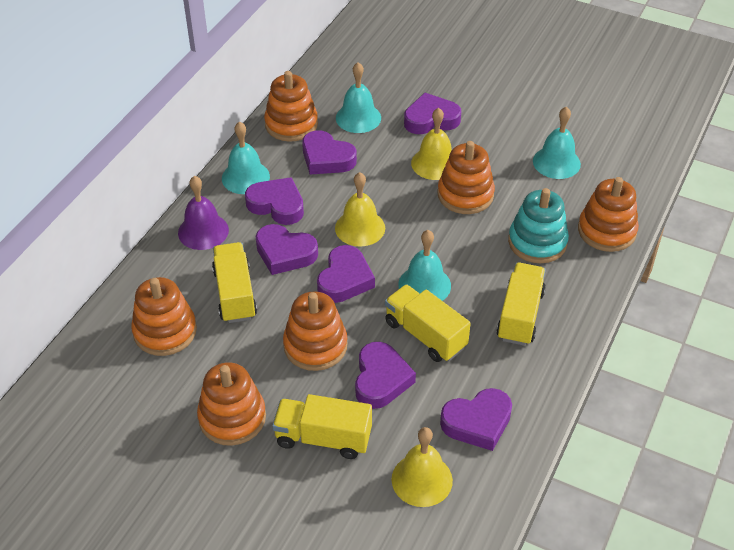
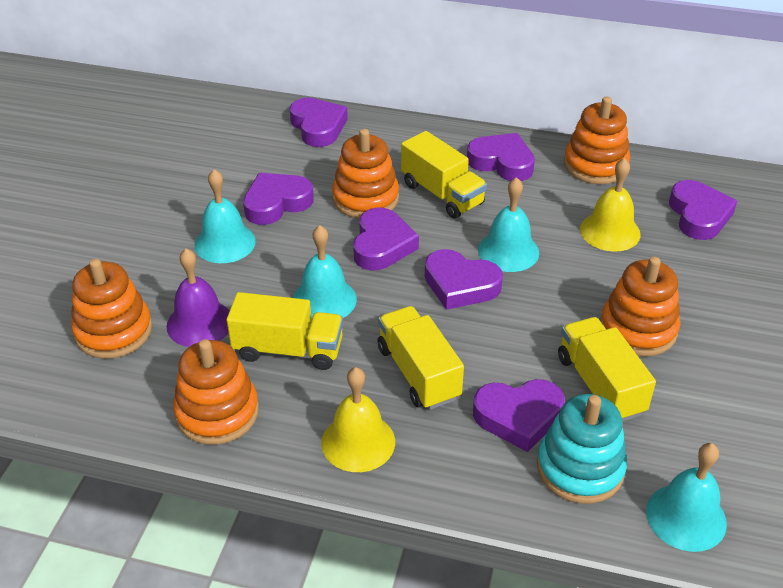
orange stacking toy: [131,277,197,356] [197,362,266,446] [264,71,318,142] [283,291,348,371] [438,141,495,214] [578,177,639,252] = 6 -> [71,259,152,359] [173,339,259,445] [332,129,399,219] [564,97,630,184] [600,257,681,357] = 5
yellow bell: [335,172,385,247] [391,427,453,507] [411,108,452,180] = 3 -> [321,367,395,472] [580,158,641,252] = 2

